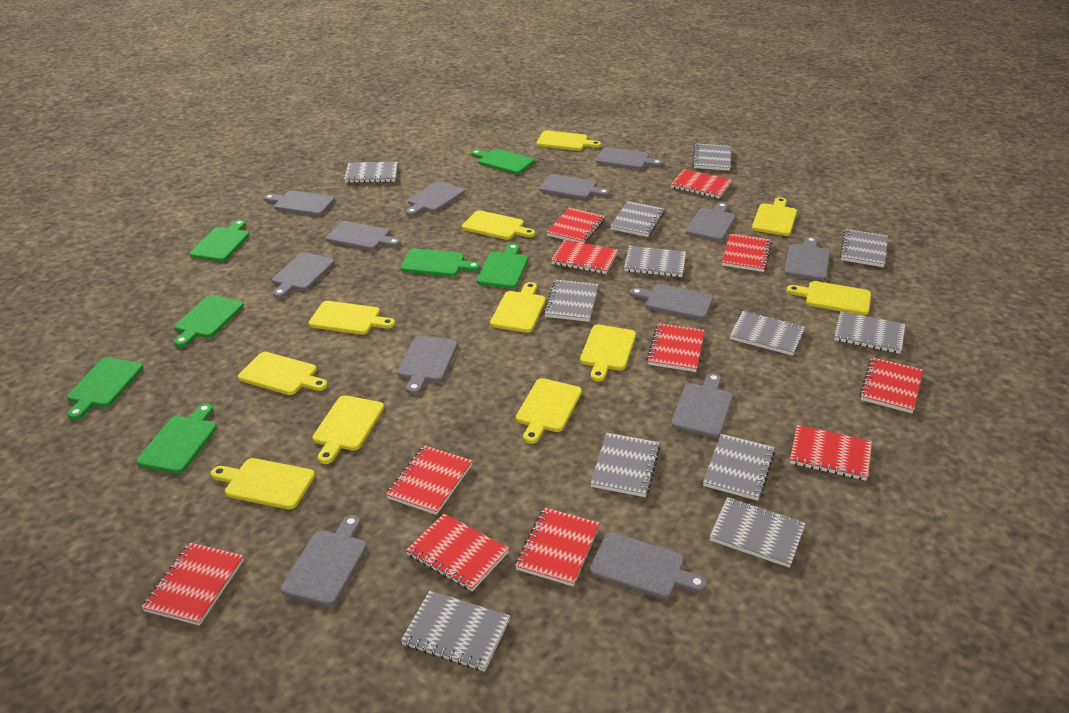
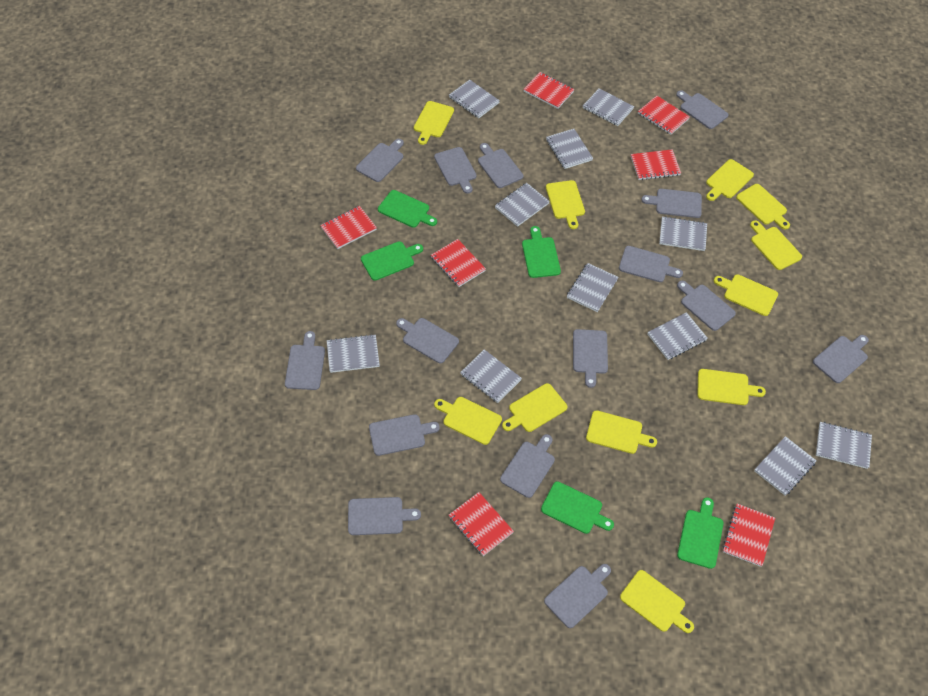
green cutting board: [67,357,143,420] [136,403,217,474] [174,295,244,347] [190,220,249,262] [401,248,480,277] [471,149,534,174] [477,243,528,289] = 7 -> [361,241,423,281] [378,190,437,228] [522,226,561,278] [541,481,614,534] [677,497,724,569] = 5
grey cutting board: [264,190,335,216] [272,252,335,298] [281,515,367,606] [326,221,401,250] [398,336,458,394] [406,181,465,216] [540,174,610,199] [590,532,707,599] [596,147,663,169] [630,284,713,320] [671,373,733,438] [686,202,736,241] [784,237,830,281] = 13 -> [285,331,325,390] [348,497,421,535] [356,139,404,182] [369,414,440,456] [396,318,459,363] [434,147,477,194] [478,143,523,188] [500,434,555,498] [544,564,611,628] [573,329,608,388] [619,246,683,282] [641,189,702,218] [676,90,728,129] [677,281,736,331] [813,335,869,383] = 15
grey notebook: [344,162,398,183] [401,591,510,672] [544,280,599,322] [590,433,660,497] [610,201,665,237] [624,246,686,277] [693,143,731,171] [703,434,775,501] [710,497,806,568] [730,311,805,356] [834,311,905,354] [840,229,888,267] = 12 -> [327,334,380,373] [449,80,500,118] [460,349,522,403] [495,183,550,227] [546,129,593,169] [567,263,618,312] [583,88,634,126] [647,312,708,360] [659,216,707,251] [754,436,817,495] [816,422,872,469] = 11
red notebook: [141,543,244,626] [386,445,472,515] [406,513,509,591] [515,508,600,586] [546,208,605,243] [551,240,618,274] [647,323,705,372] [671,169,732,198] [722,234,772,272] [790,425,872,481] [860,357,923,413] = 11 -> [320,206,377,249] [431,239,486,287] [449,492,514,556] [523,72,575,109] [631,149,681,180] [638,96,690,135] [722,504,775,567] = 7

